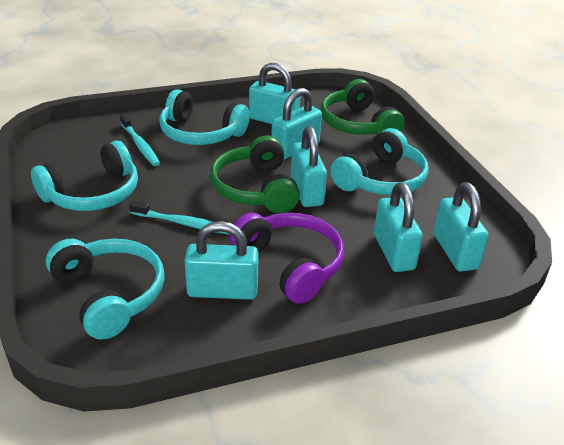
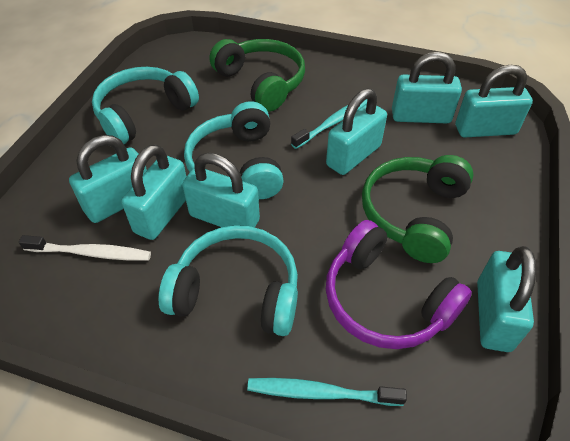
turquoise headphones: [31,140,138,211] [46,239,165,340] [159,90,250,145] [330,128,429,195] = 4 -> [92,67,199,144] [159,225,298,336] [184,101,284,199] = 3
turquoise padlock: [184,221,259,300] [249,63,301,124] [271,88,322,159] [291,126,327,207] [374,182,423,272] [433,182,489,272] = 6 -> [69,135,147,223] [122,144,187,240] [182,153,260,228] [326,88,387,175] [392,52,462,123] [456,65,533,138] [477,246,536,352] = 7
white toothbrush: none = 0 -> [19,235,151,261] = 1

